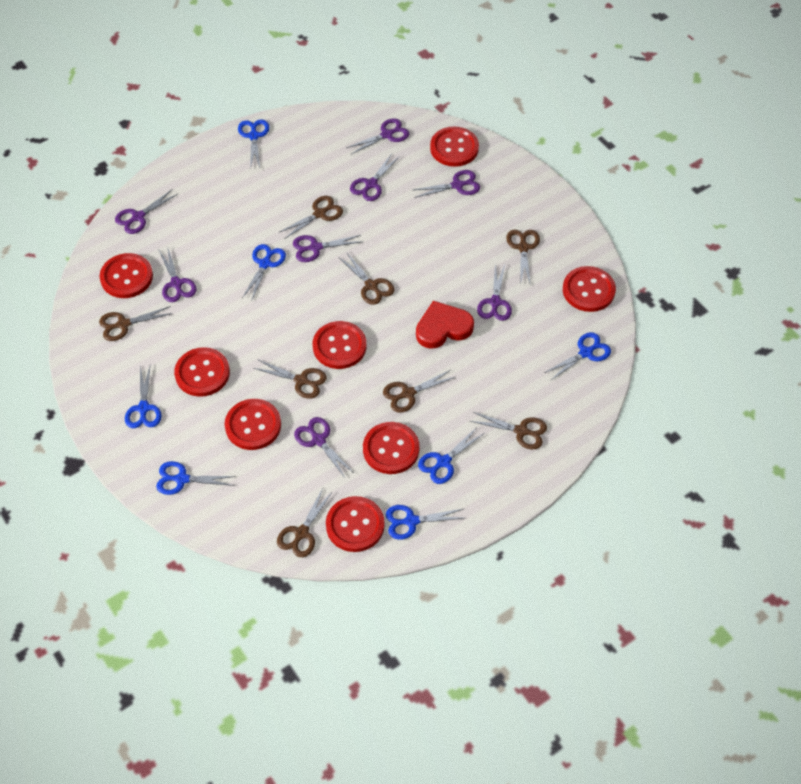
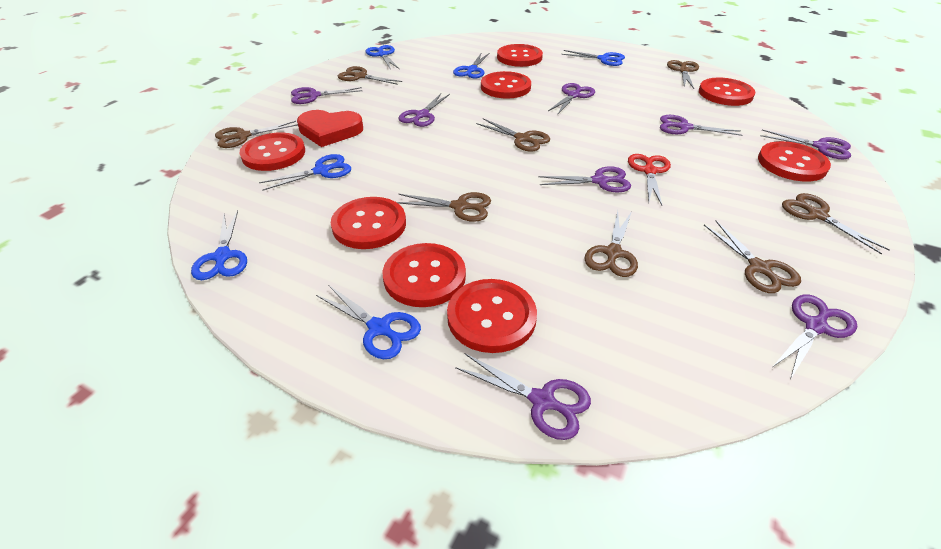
blue scissors: [125,367,161,428] [156,461,236,495] [238,119,269,169] [242,244,286,300] [386,505,464,540] [418,427,485,484] [544,332,611,381] = 7 -> [191,210,247,280] [259,154,351,191] [316,285,421,359] [365,45,399,70] [453,53,490,79] [561,50,625,66] = 6
red scissors: none = 0 -> [628,154,671,205] = 1

